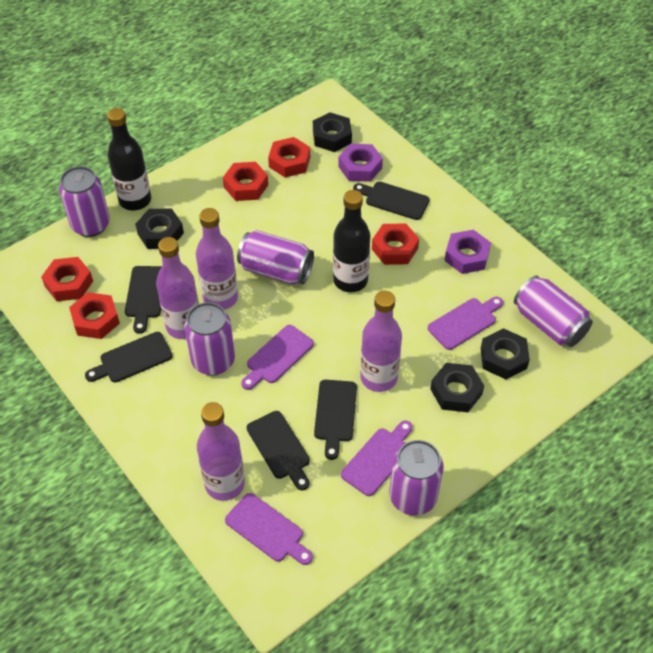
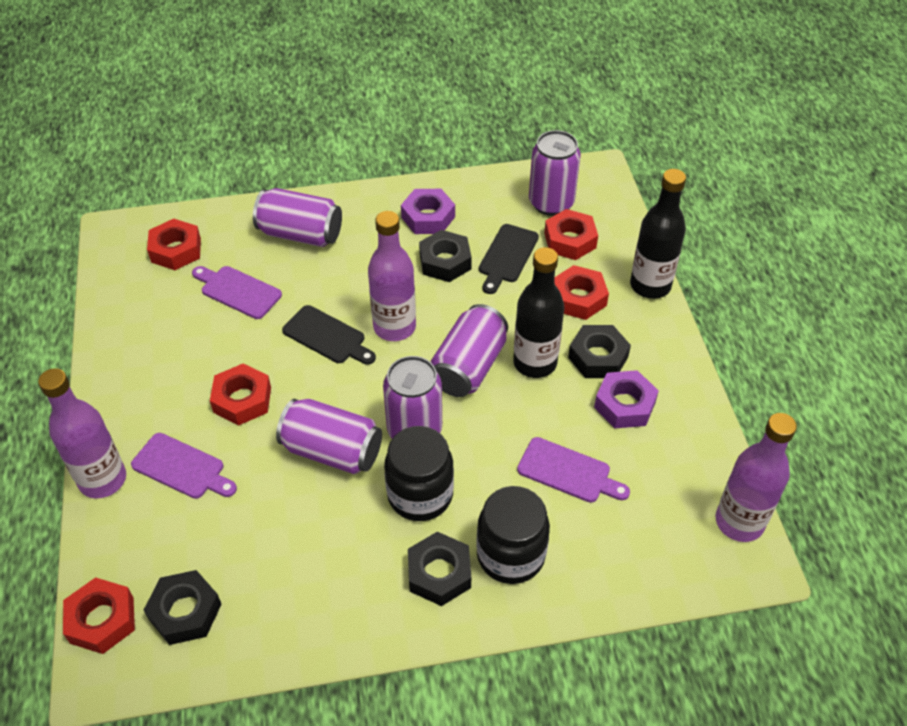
black cutting board: [85,332,173,382] [125,266,162,334] [247,411,310,490] [314,380,357,460] [353,182,430,220] = 5 -> [282,305,376,365] [479,224,539,294] = 2
black jar: none = 0 -> [384,426,454,521] [476,486,550,584] = 2
purple bottle: [156,237,199,339] [196,208,238,310] [197,402,245,501] [360,291,402,392] = 4 -> [38,368,126,498] [368,211,416,341] [716,413,797,542] = 3
purple cutting board: [225,493,313,565] [241,325,314,390] [341,420,413,496] [428,297,503,350] = 4 -> [131,433,237,499] [192,266,282,319] [517,437,630,503] = 3

